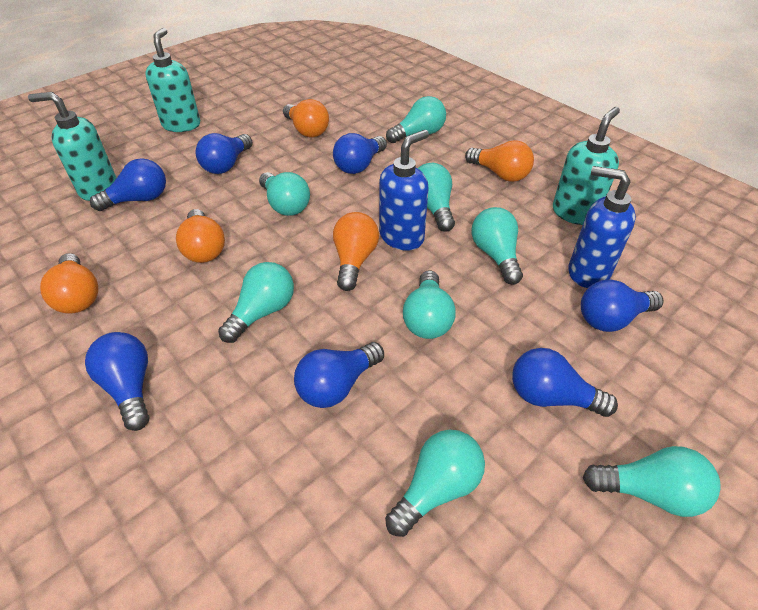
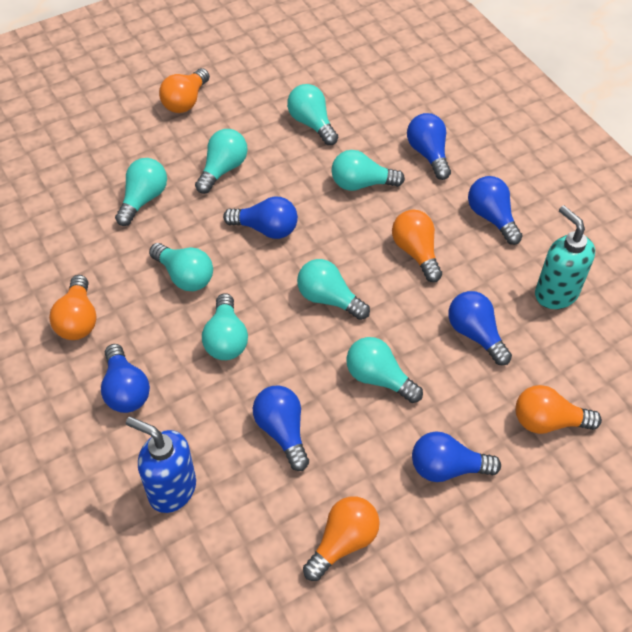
blue soap dispenser: [379,130,429,251] [569,166,636,288] = 2 -> [126,417,196,513] = 1
turquoise soap dispenser: [28,92,116,201] [145,28,200,132] [553,107,620,225] = 3 -> [535,206,595,309] = 1

